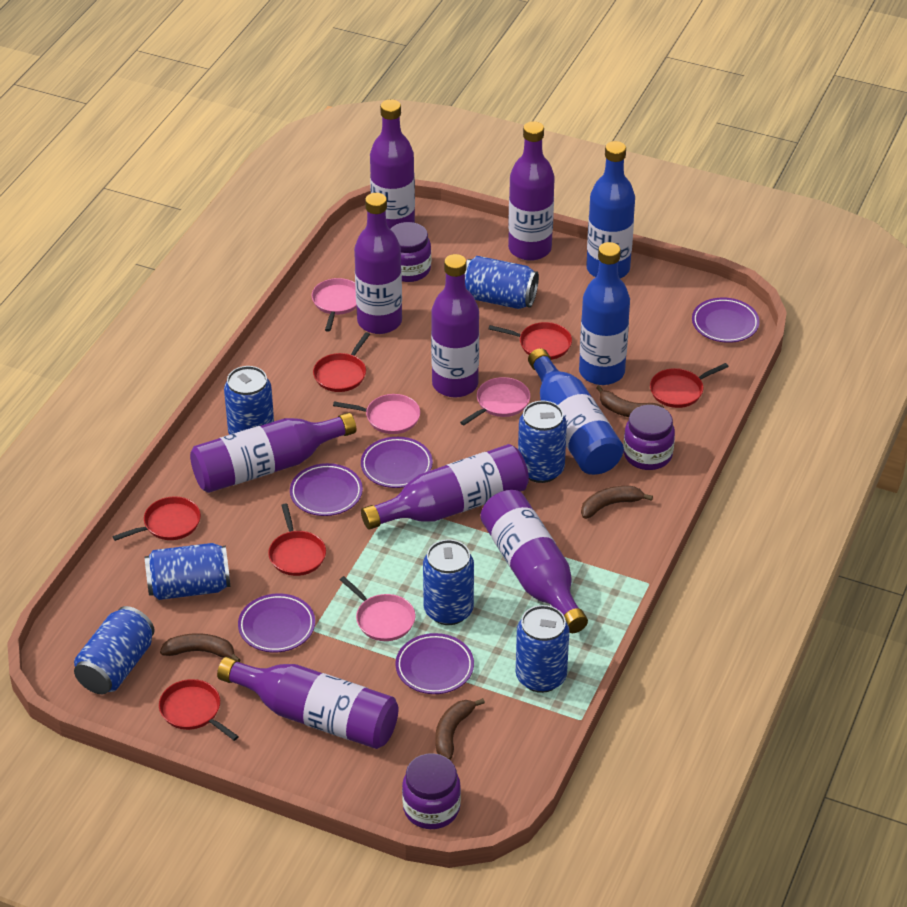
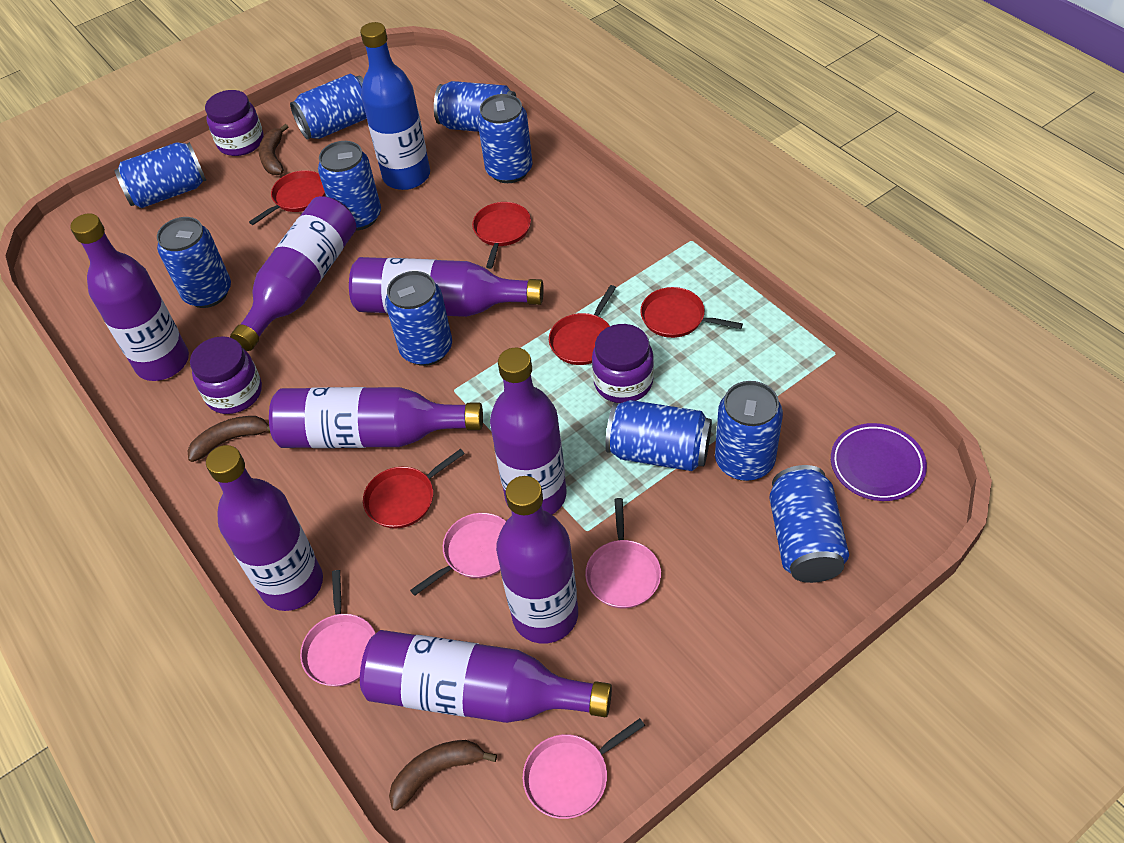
blue bottle: [528,348,624,475] [579,242,630,385] [586,141,635,279] = 3 -> [360,22,430,190] = 1
blue can: [74,606,155,694] [145,543,230,600] [224,366,274,435] [423,539,474,625] [465,256,539,309] [516,605,569,693] [518,401,567,483] = 7 -> [114,142,206,208] [157,217,231,308] [290,74,367,140] [318,141,381,231] [385,271,452,366] [434,81,516,132] [477,94,532,183] [605,400,712,471] [715,381,783,481] [769,465,849,583] = 10
brown banana: [160,633,240,662] [435,698,485,760] [581,486,653,519] [596,385,664,417] = 4 -> [187,416,270,462] [259,124,288,175] [389,740,497,811] = 3
purple plate: [238,593,315,653] [290,463,363,516] [361,437,433,488] [396,633,474,694] [692,298,760,343] = 5 -> [831,423,927,501] = 1
red pan: [112,496,201,541] [159,679,239,741] [268,503,326,576] [313,332,370,392] [489,322,572,360] [650,363,729,408] = 6 -> [249,170,326,225] [363,449,465,528] [472,202,531,269] [549,285,616,365] [640,287,743,338] = 5

